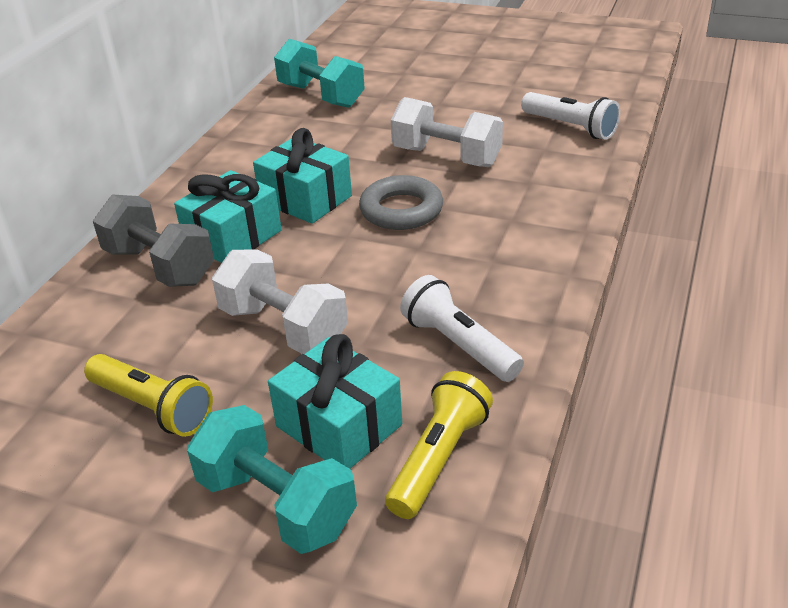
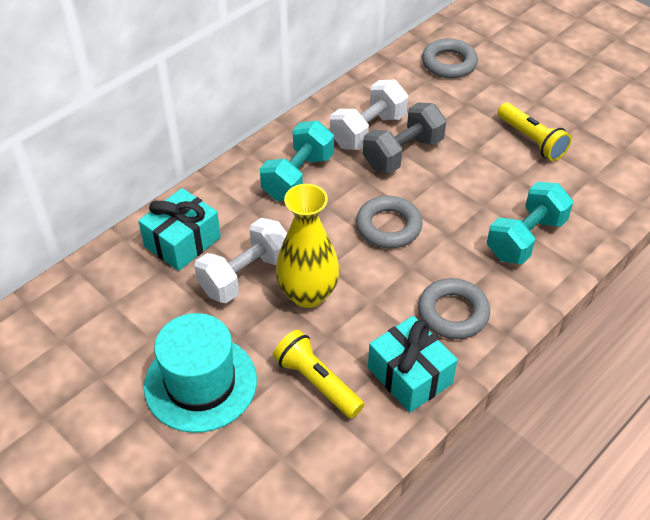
grey ring: [359,175,443,230] = 1 -> [356,196,423,248] [418,278,490,339] [422,38,478,78] = 3
turquoise gift: [174,170,282,263] [253,128,352,224] [268,334,402,469] = 3 -> [138,188,221,271] [368,316,458,413] = 2
turquoise hat: none = 0 -> [144,313,257,433] = 1
white flashlight: [400,275,524,382] [521,92,620,140] = 2 -> none = 0
yellow vase: none = 0 -> [276,184,340,308] = 1

